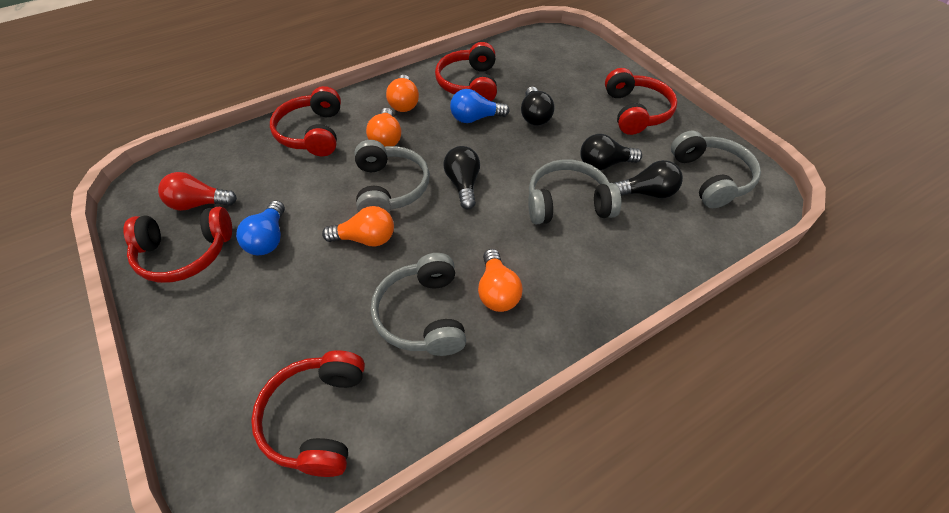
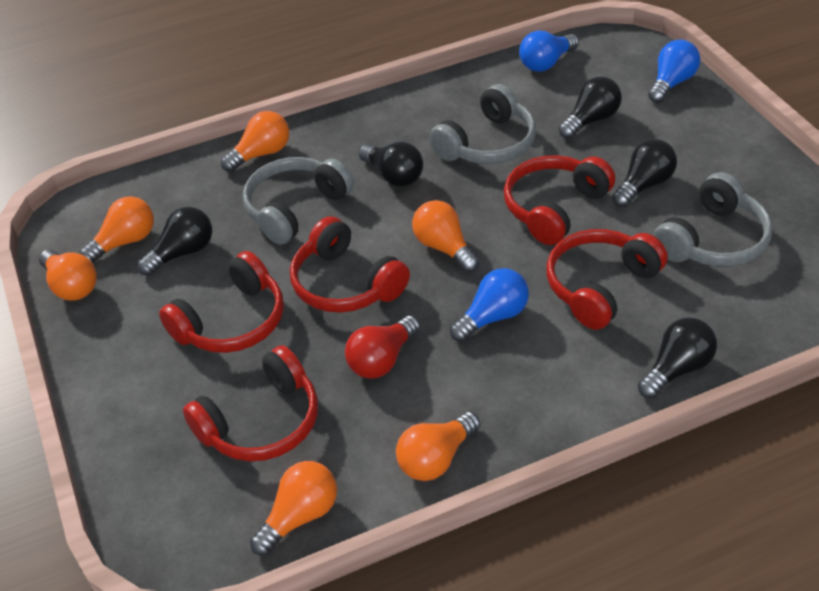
black light bulb: [443,146,480,209] [521,87,555,126] [580,134,642,170] [614,160,683,198] = 4 -> [138,207,212,276] [358,142,423,187] [559,77,622,139] [612,139,677,207] [638,317,717,399] = 5
blue light bulb: [236,200,285,255] [450,89,510,123] = 2 -> [450,268,529,342] [519,30,579,72] [648,39,700,103] = 3
grey headphones: [355,140,430,213] [371,253,466,356] [528,159,621,224] [671,131,761,208] = 4 -> [243,157,354,245] [429,84,536,164] [653,172,773,267] = 3
orange light bulb: [322,206,394,247] [366,108,401,147] [386,75,419,112] [478,249,523,312] = 4 -> [39,250,97,301] [79,196,154,264] [221,111,289,172] [250,461,337,555] [396,412,480,481] [412,200,479,272] = 6

